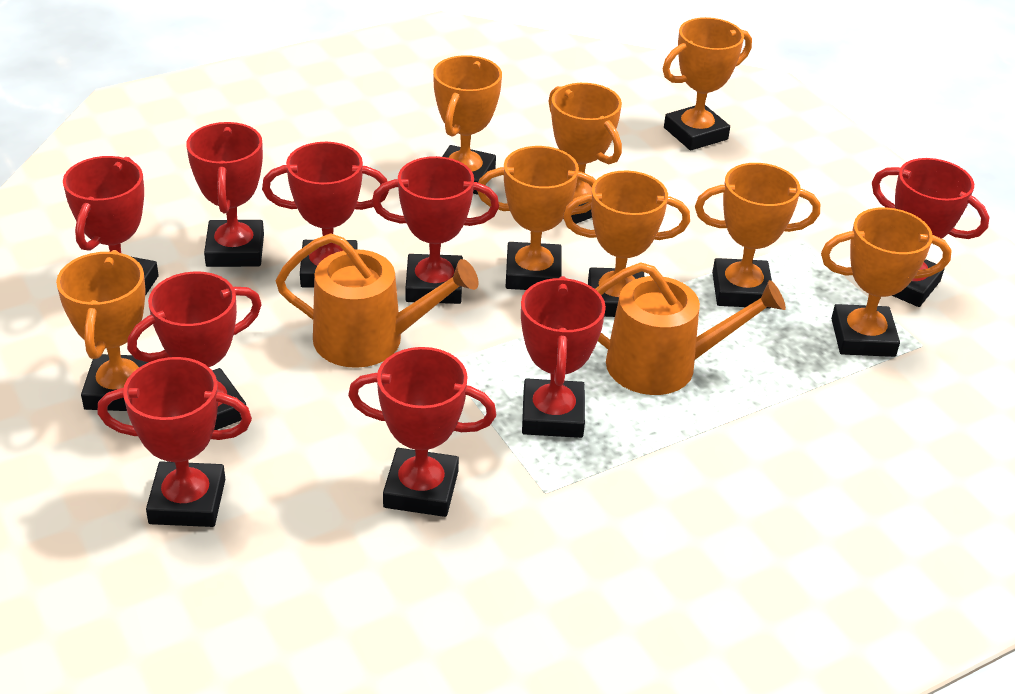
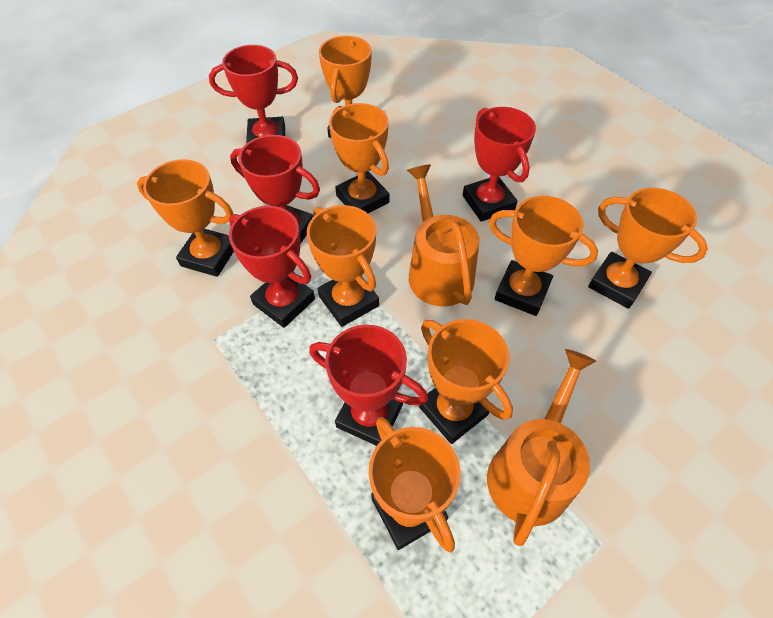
red trophy: [63,156,159,296] [97,357,252,527] [127,271,262,430] [186,122,264,267] [262,142,389,287] [348,347,496,517] [372,156,499,304] [521,276,606,438] [872,158,989,307] = 9 -> [209,45,298,143] [229,206,315,328] [230,135,320,244] [309,325,428,446] [463,107,536,221] = 5

